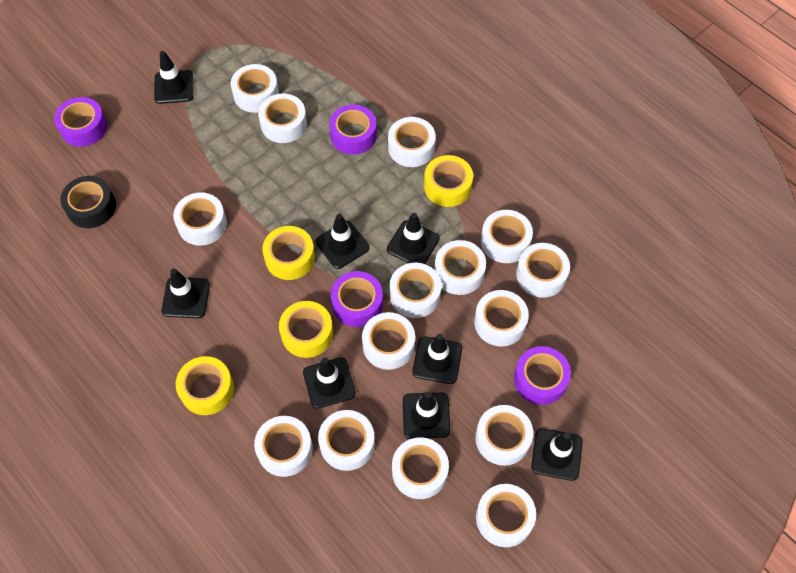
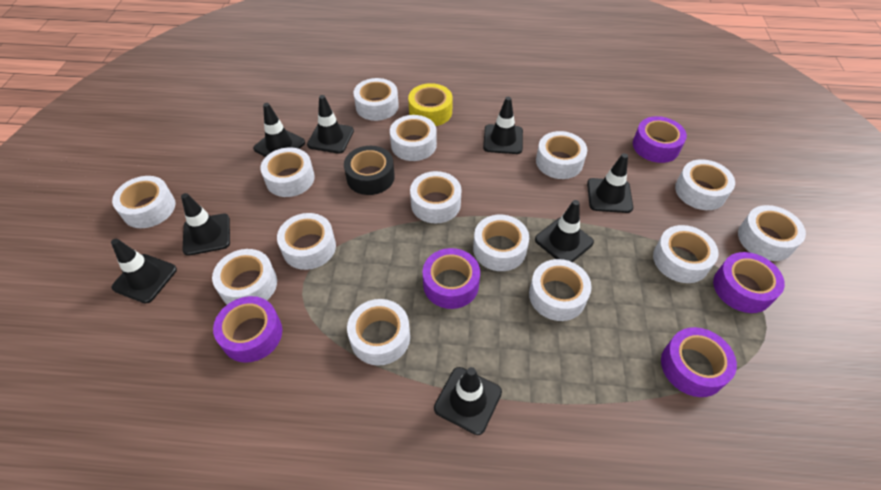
purple tape: [54,97,107,147] [329,104,377,155] [331,271,383,327] [514,346,571,405] = 4 -> [213,296,282,363] [423,248,480,309] [633,116,687,163] [661,327,737,397] [713,252,785,313] = 5
white tape: [173,192,227,246] [231,64,279,113] [254,416,313,477] [258,93,307,143] [318,410,375,471] [362,312,415,370] [388,117,436,167] [390,263,441,318] [392,437,449,499] [434,240,486,295] [474,290,529,346] [475,405,533,466] [476,484,536,547] [481,210,533,263] [516,243,570,298] = 15 -> [112,176,175,228] [212,249,277,304] [260,147,315,197] [277,213,336,270] [347,299,410,366] [353,78,399,121] [390,115,437,161] [410,171,461,223] [473,215,529,271] [529,259,592,321] [536,131,587,179] [653,225,718,283] [675,159,735,210] [738,205,806,261] = 14
yellow tape: [176,356,234,415] [262,226,315,280] [279,301,333,358] [424,155,473,207] = 4 -> [408,83,453,126] = 1

